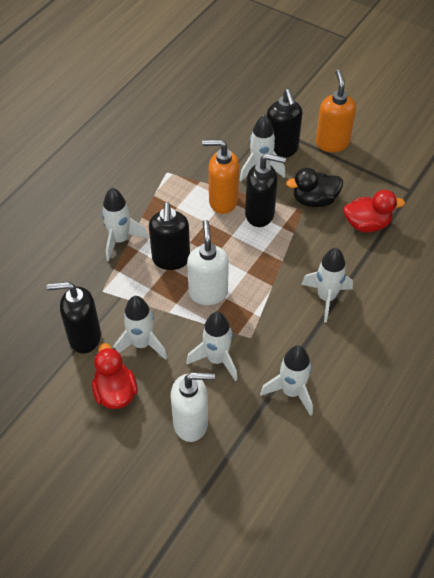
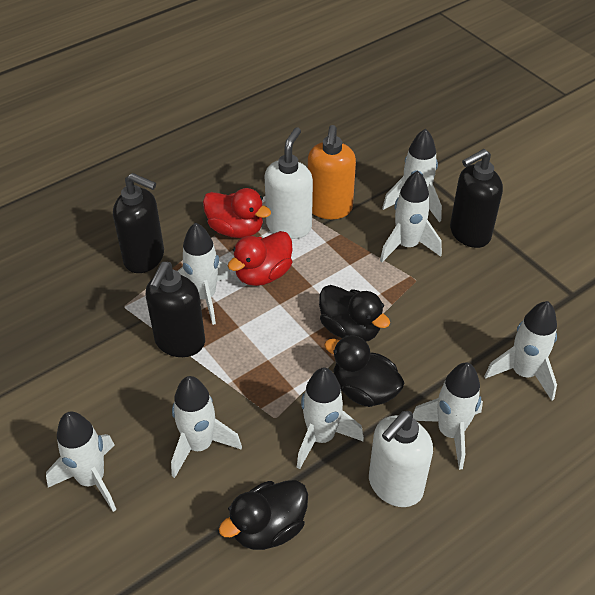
black duck: [286,168,343,207] = 1 -> [219,480,308,550] [319,285,390,341] [324,335,404,407] = 3
black soap dispenser: [47,282,101,354] [149,202,190,270] [245,154,286,227] [267,89,302,158] = 4 -> [113,173,164,273] [146,262,205,357] [450,149,503,248] = 3
orange soap dispenser: [202,139,239,214] [316,69,356,152] = 2 -> [308,125,356,219] = 1
white rocket: [102,188,148,261] [114,296,167,360] [186,312,237,381] [240,115,286,181] [260,345,313,416] [301,248,353,323] = 6 -> [46,412,117,512] [171,376,242,478] [178,223,232,325] [297,368,364,469] [380,171,442,262] [382,129,442,222] [413,363,483,470] [484,301,557,401] = 8

